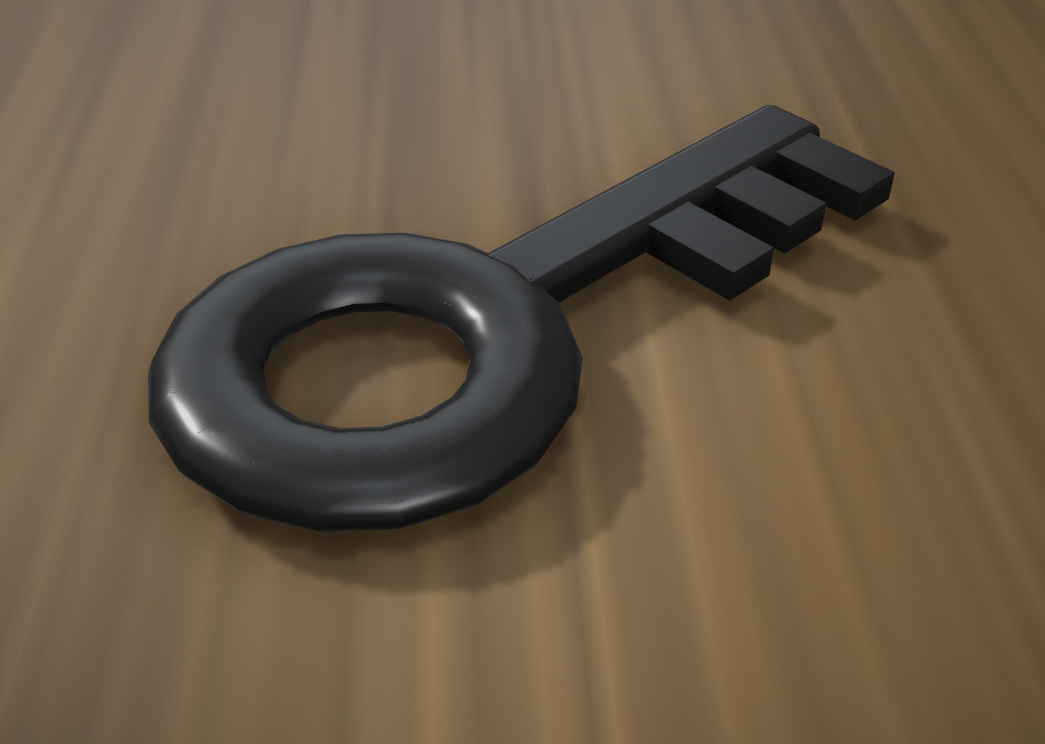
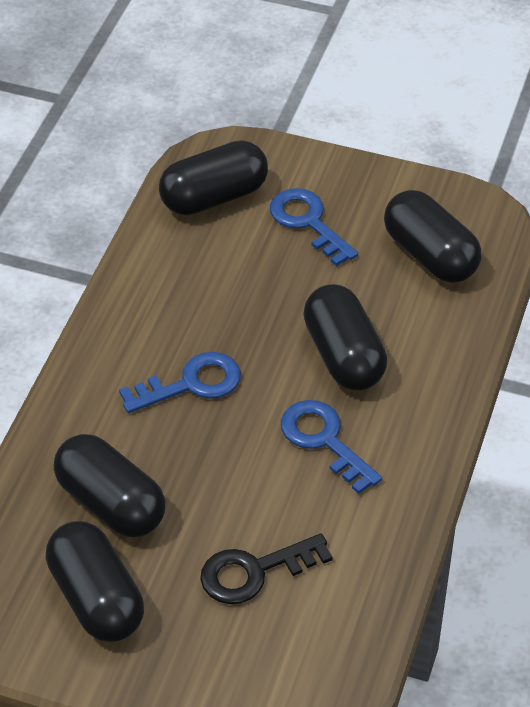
black capsule: none = 0 -> [46,521,144,642] [54,434,165,537] [159,140,268,215] [303,284,387,390] [384,190,482,283] = 5
blue key: none = 0 -> [119,352,241,413] [270,188,358,266] [281,400,382,494] = 3

